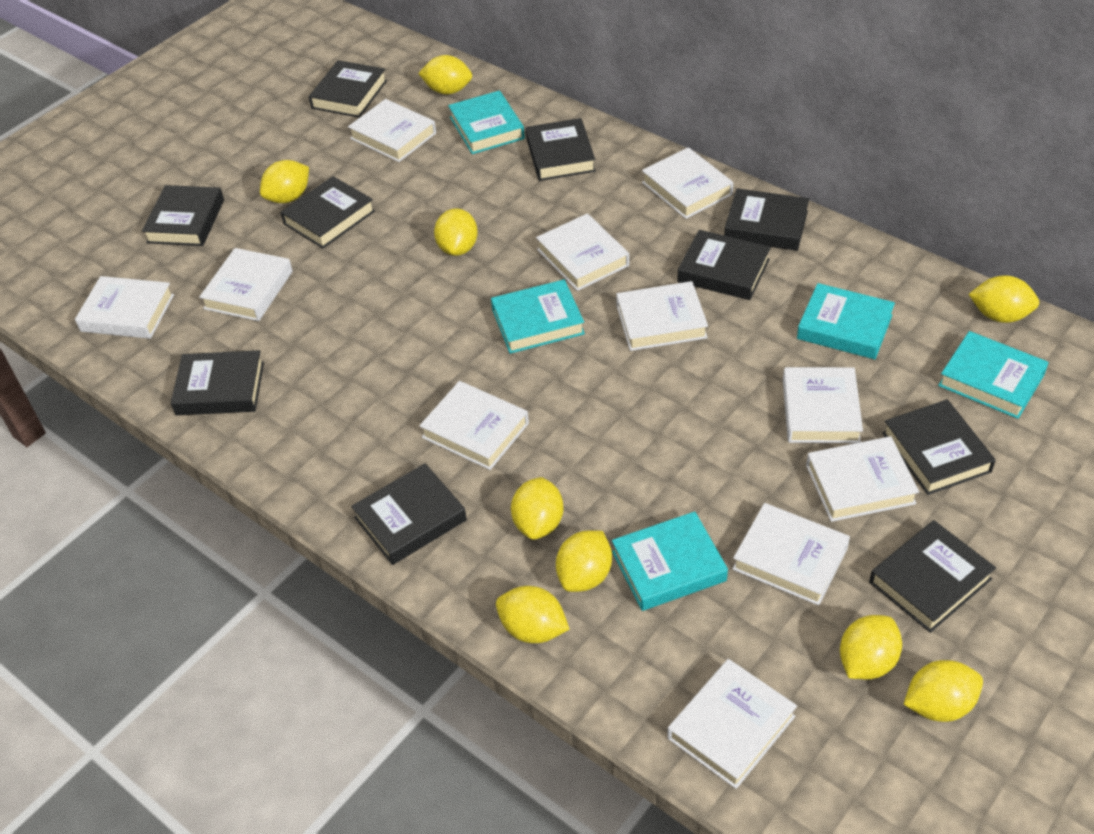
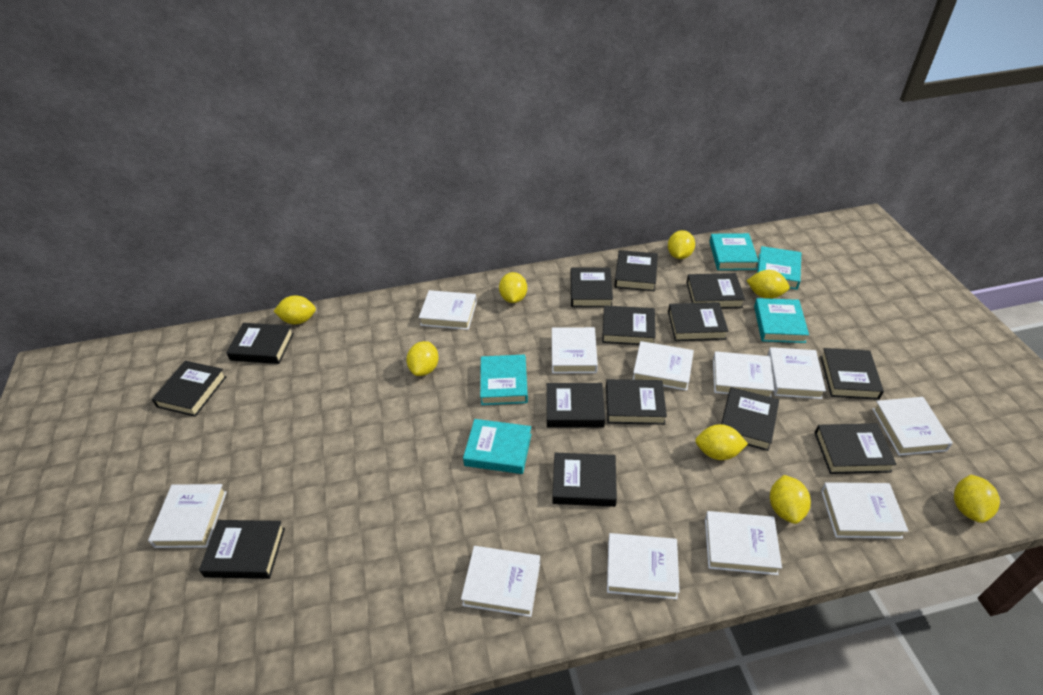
black book: [142,185,224,246] [171,350,264,415] [280,176,375,249] [309,60,387,118] [351,463,467,565] [526,118,596,181] [677,230,771,300] [724,188,809,251] [869,520,996,633] [882,399,996,495] = 10 -> [152,361,227,417] [199,520,285,579] [226,323,294,364] [547,383,605,428] [553,453,617,507] [570,268,613,307] [602,306,656,345] [606,379,667,425] [614,250,658,291] [668,302,729,341] [686,273,745,309] [721,387,779,451] [815,423,897,474] [820,348,884,400] = 14
yellow lemon: [260,160,309,203] [418,55,472,94] [434,208,478,256] [496,586,569,643] [511,477,563,540] [556,530,612,592] [840,615,902,679] [903,660,983,722] [969,275,1040,323] = 9 -> [274,296,316,324] [406,341,439,376] [499,272,527,303] [668,230,695,259] [695,424,748,460] [746,270,790,299] [770,475,811,524] [954,475,1000,523] = 8

